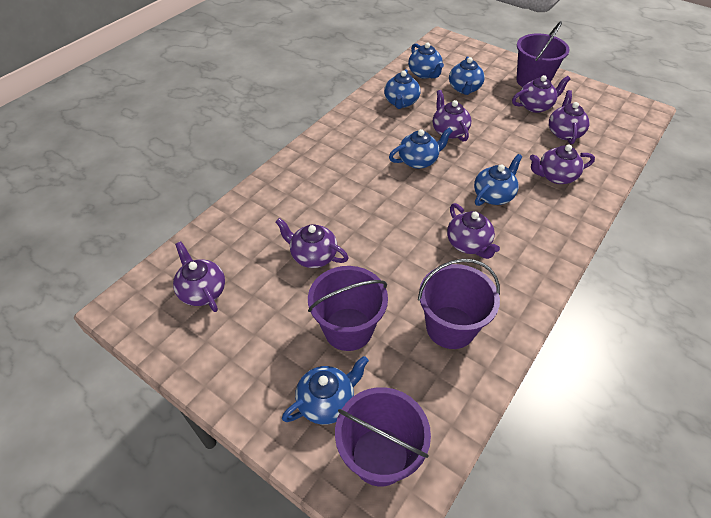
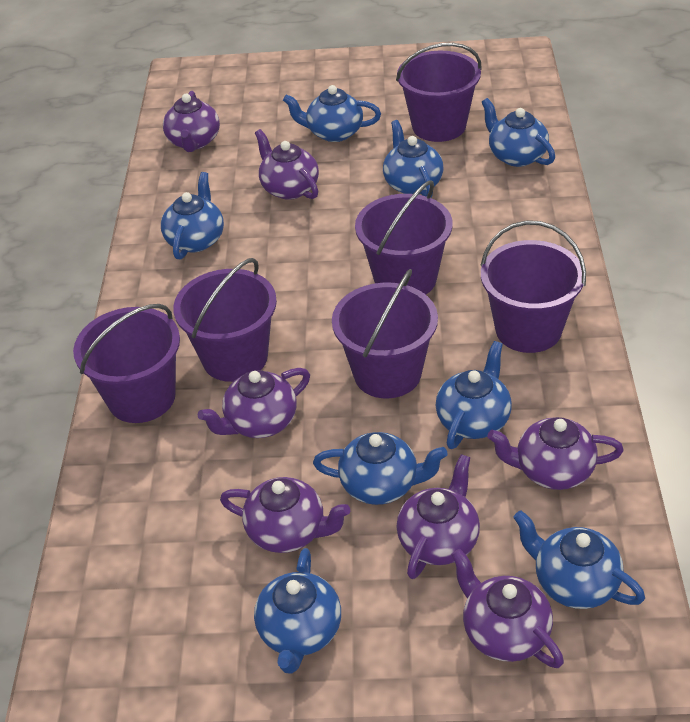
blue teapot: [282,356,369,425] [384,69,420,109] [389,127,453,169] [408,42,444,79] [449,56,485,95] [474,154,523,206] = 6 -> [161,172,224,260] [254,548,341,674] [283,85,381,142] [313,432,448,505] [383,120,443,197] [436,341,512,449] [482,98,555,167] [513,510,645,609] = 8
purple bucket: [308,266,388,351] [335,387,431,486] [418,259,500,349] [516,21,569,87] = 4 -> [73,304,180,423] [173,258,277,382] [332,269,438,399] [355,180,452,295] [396,43,482,142] [480,220,586,353] = 6

